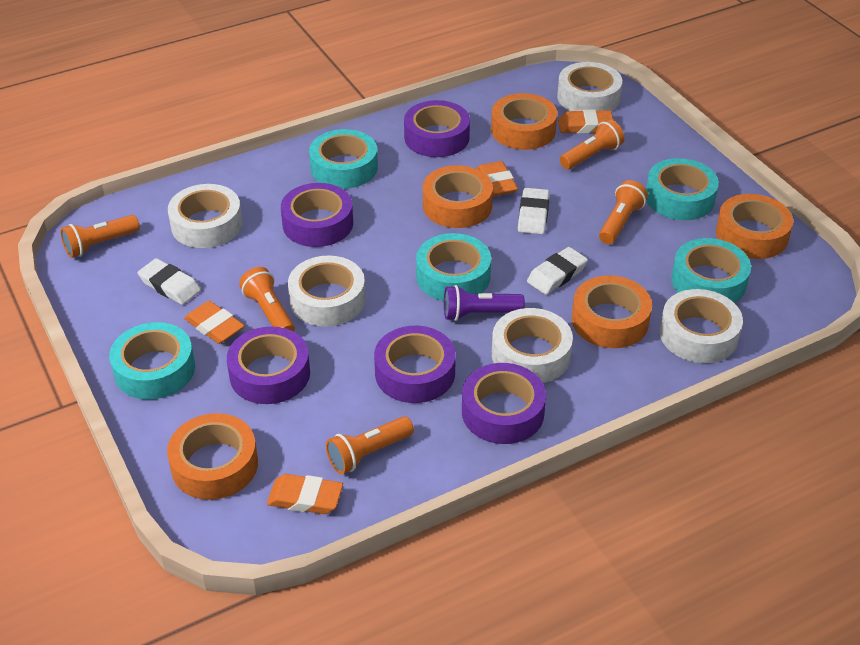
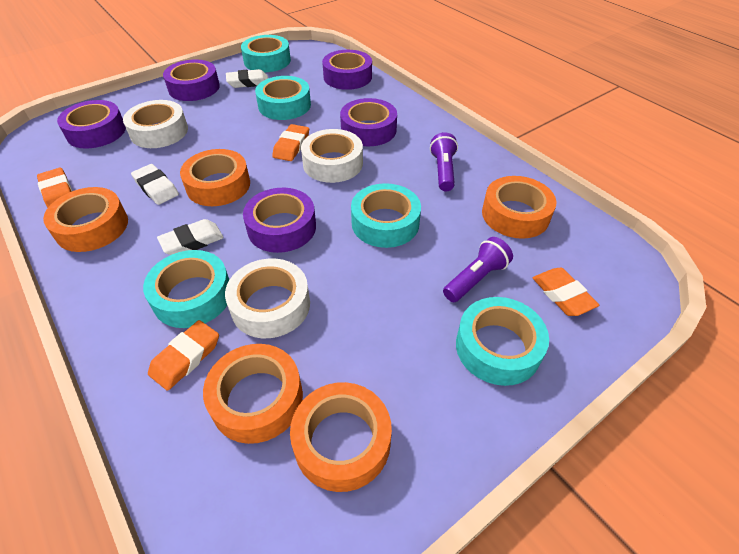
orange flashlight: [60,215,140,258] [239,267,295,332] [326,416,414,474] [560,119,624,169] [599,180,648,244] = 5 -> none = 0
purple flashlight: [444,285,525,321] = 1 -> [430,132,458,191] [443,237,513,302] = 2
white tape: [168,184,242,248] [288,255,365,327] [492,308,573,383] [557,62,622,111] [660,289,743,363] = 5 -> [123,100,188,148] [225,259,310,338] [301,129,363,183] = 3

